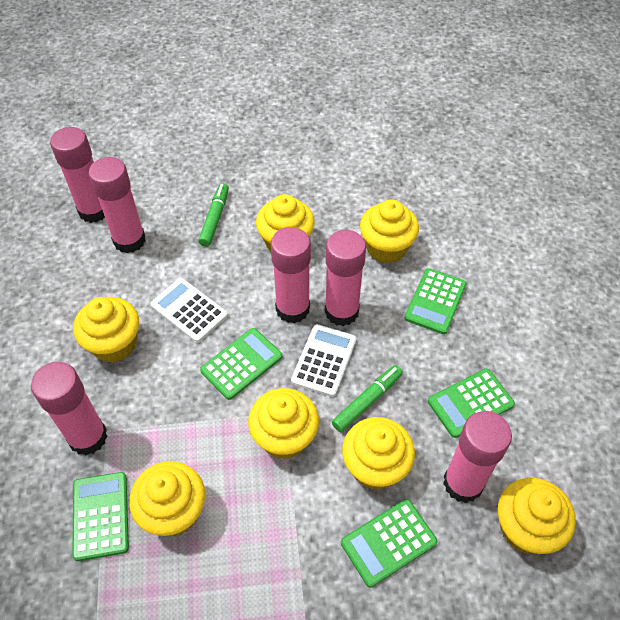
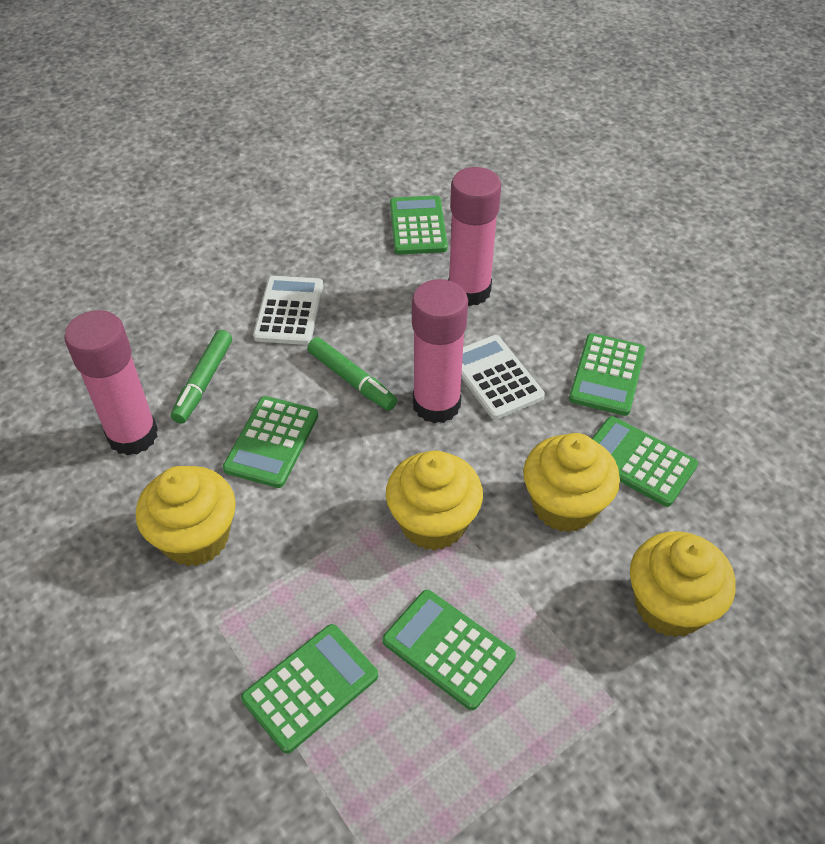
green calculator: [72,472,129,561] [200,328,282,400] [341,499,438,588] [404,268,467,334] [428,368,515,438] = 5 -> [223,396,318,488] [241,624,378,754] [382,590,516,710] [390,196,448,255] [569,333,646,416] [592,416,698,507] = 6
pink glue stick: [31,362,108,455] [50,127,105,223] [88,157,146,253] [271,227,311,323] [325,230,366,326] [443,411,512,503] = 6 -> [64,310,158,456] [412,279,468,424] [448,167,501,306] = 3
yellow cupcake: [74,297,139,363] [129,461,205,537] [248,388,319,459] [256,194,315,252] [342,417,415,490] [360,199,419,264] [498,478,576,554] = 7 -> [136,466,236,566] [386,451,483,551] [523,433,620,533] [630,531,736,637] = 4

